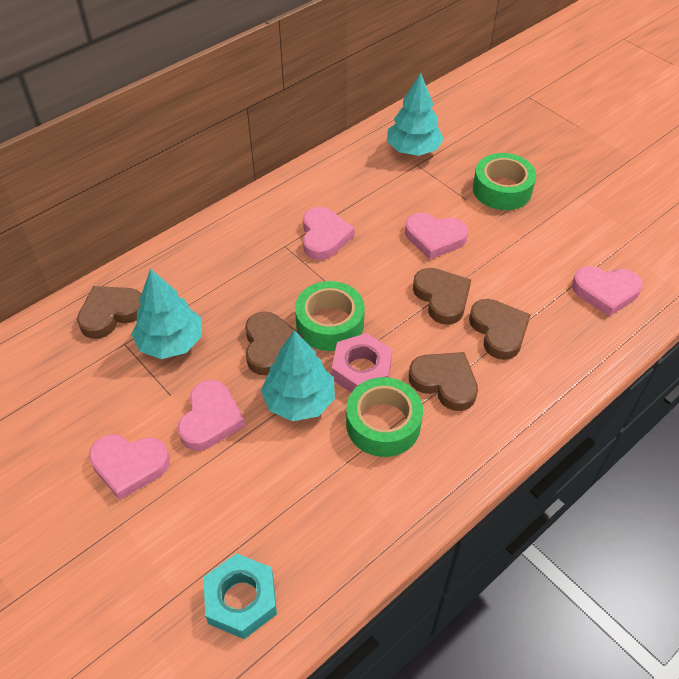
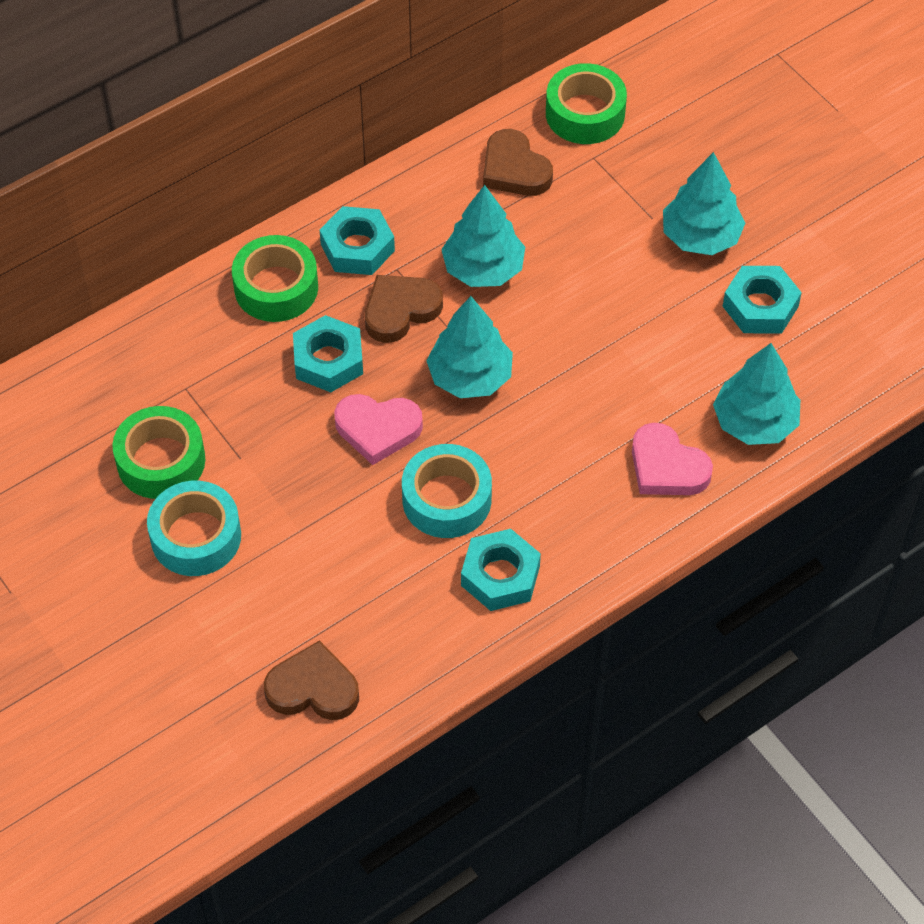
brown heart: [77,286,141,339] [245,311,304,375] [409,352,478,411] [413,268,471,325] [469,299,531,360] = 5 -> [264,640,359,720] [365,275,443,343] [483,129,553,196] = 3
pink heart: [89,434,170,500] [177,380,245,451] [303,207,355,260] [405,213,468,260] [572,266,643,316] = 5 -> [334,394,423,465] [632,423,713,495] = 2
pink nut: [332,333,392,392] = 1 -> none = 0
turquoise nut: [204,553,277,639] = 1 -> [293,315,363,392] [320,206,395,275] [461,529,541,611] [723,266,802,334] = 4
turquoise tape: none = 0 -> [147,481,241,576] [402,444,492,538] = 2
turquoise tree: [131,269,202,359] [261,330,335,421] [387,73,444,156] = 3 -> [426,296,513,398] [441,185,525,287] [663,152,745,255] [713,343,800,445] = 4

